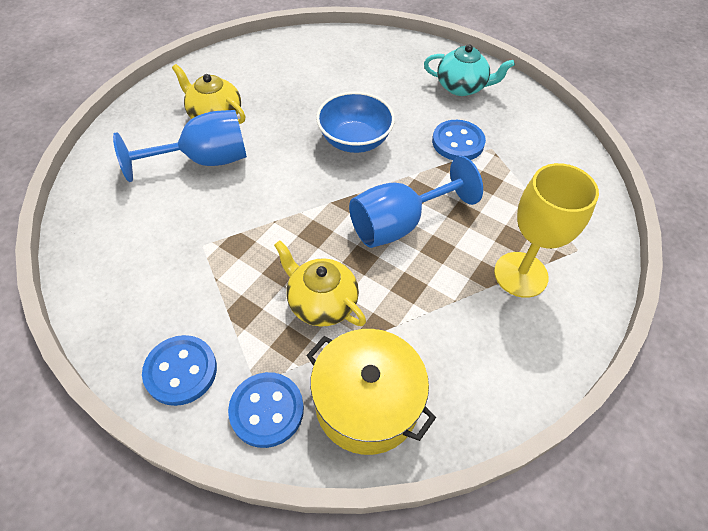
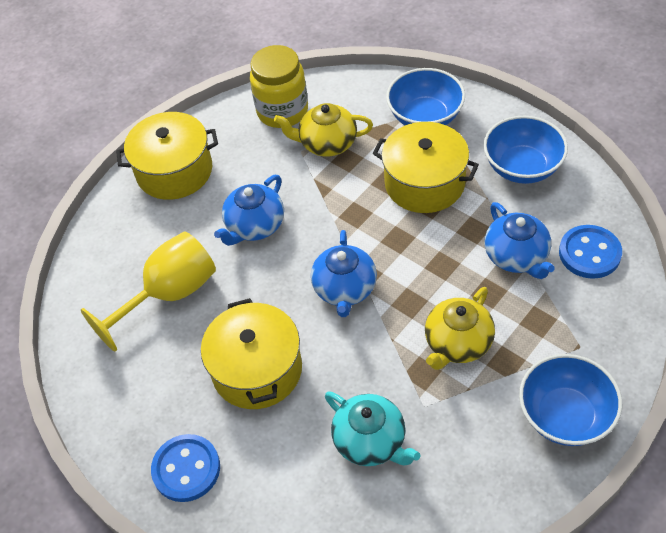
blue bowl: [316,92,395,153] = 1 -> [386,68,465,125] [483,116,568,184] [519,354,622,446] = 3
blue button: [142,335,217,406] [228,372,304,448] [432,120,486,160] = 3 -> [151,434,220,502] [559,225,622,279] = 2
blue goblet: [113,110,247,182] [349,156,483,248] = 2 -> none = 0
blue teapot: none = 0 -> [214,175,284,246] [311,230,377,317] [484,202,555,279] = 3
yellow jar: none = 0 -> [250,45,308,128] = 1
yellow pot: [306,329,436,455] = 1 -> [116,112,218,200] [201,298,302,409] [373,122,479,213] = 3

